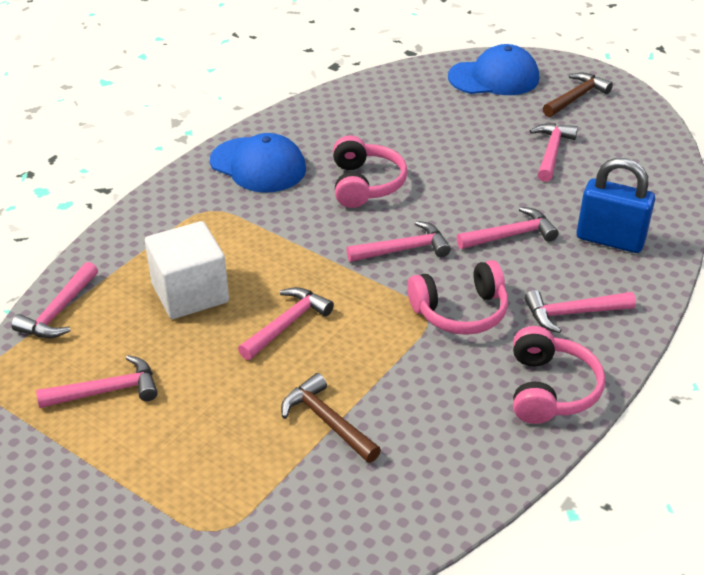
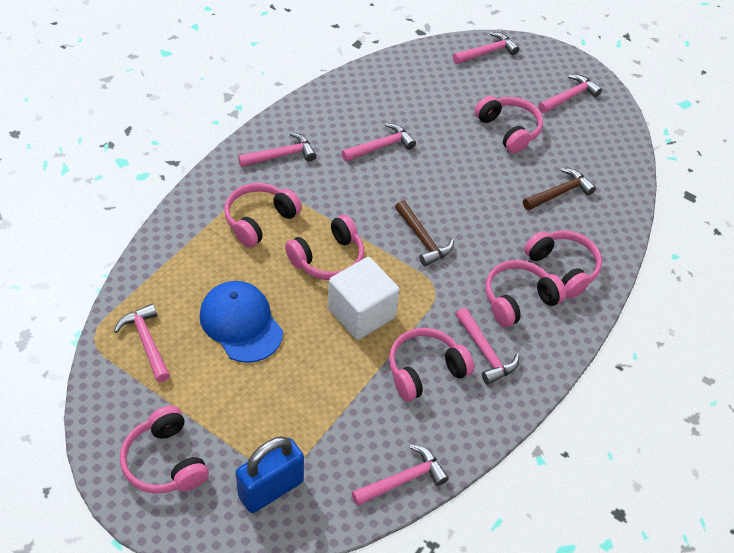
blue cap: [210,133,306,193] [448,44,539,95] = 2 -> [200,281,283,363] = 1
pink headphones: [333,135,407,208] [407,260,508,335] [513,326,605,424] = 3 -> [120,406,209,494] [224,183,302,247] [285,215,364,280] [389,328,474,401] [475,96,543,153] [485,260,566,327] [524,230,602,298] = 7

